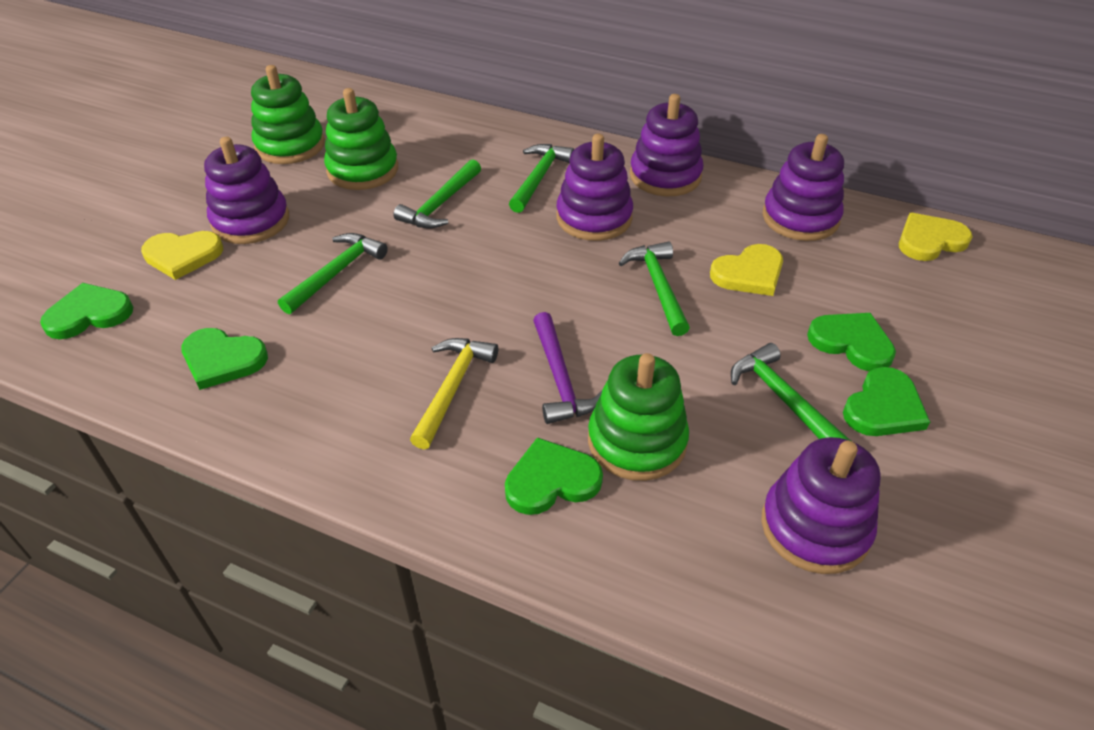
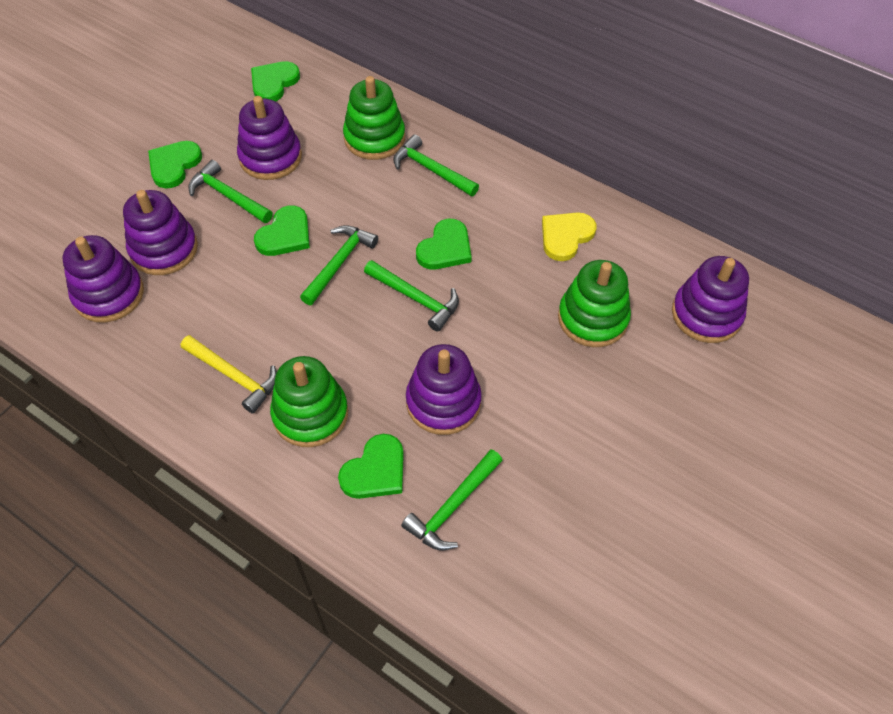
purple hammer: [533,312,602,424] = 1 -> none = 0
yellow heart: [141,231,223,280] [710,244,783,296] [899,213,973,261] = 3 -> [542,212,596,261] = 1

